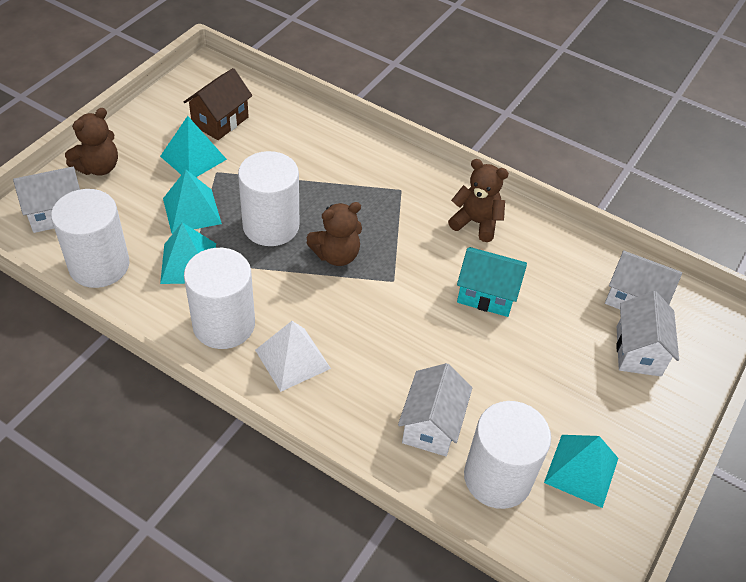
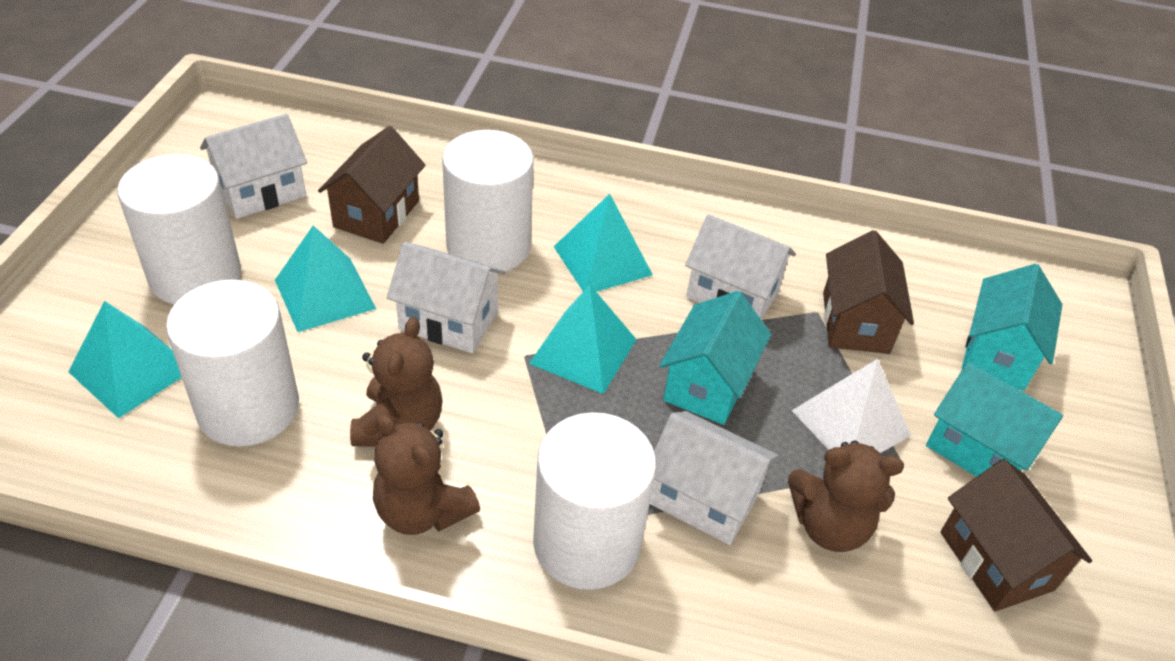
brown house: [184,68,253,140] = 1 -> [318,126,425,244] [823,230,914,354] [940,459,1092,612] = 3
turquoise house: [457,247,527,317] = 1 -> [659,291,771,425] [926,362,1063,477] [962,264,1063,391] = 3

